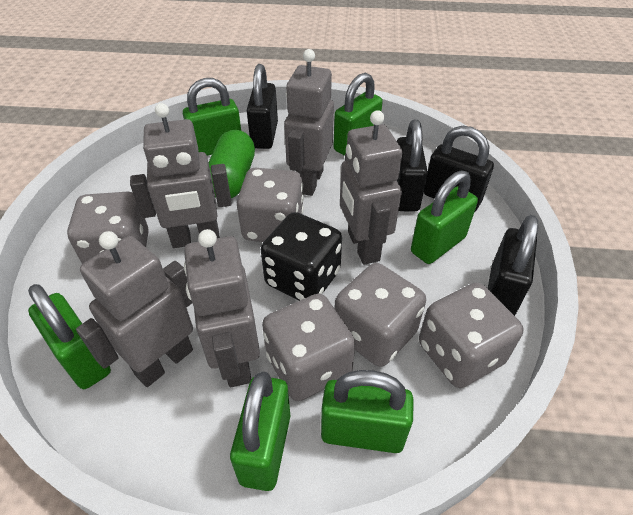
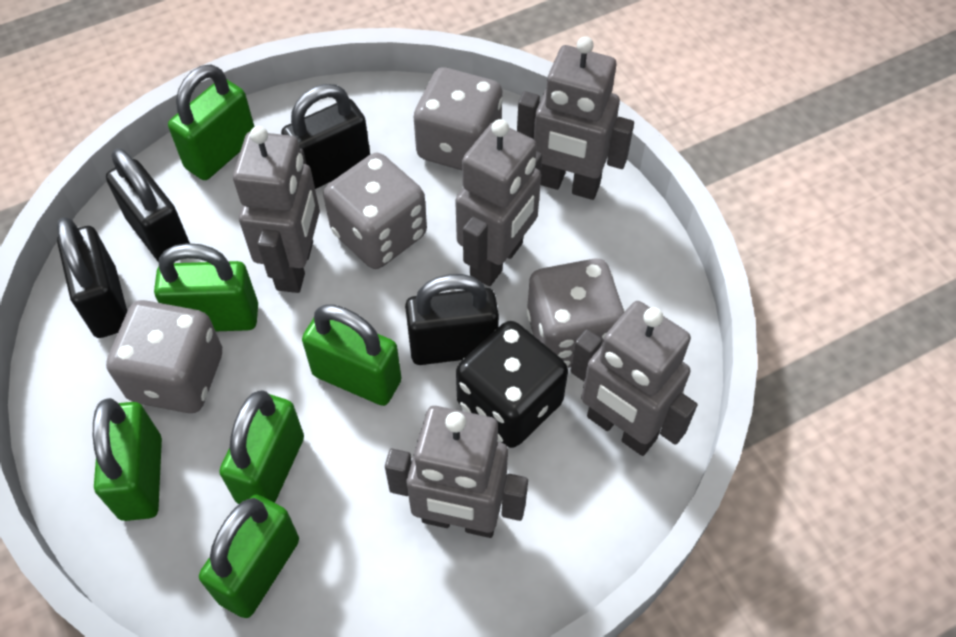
green capsule: [208,130,255,198] = 1 -> none = 0
grey dice: [67,192,149,264] [237,168,304,242] [262,294,356,401] [334,263,426,367] [419,283,524,388] = 5 -> [106,300,222,413] [323,153,427,269] [414,67,503,170] [526,258,625,368] = 4

